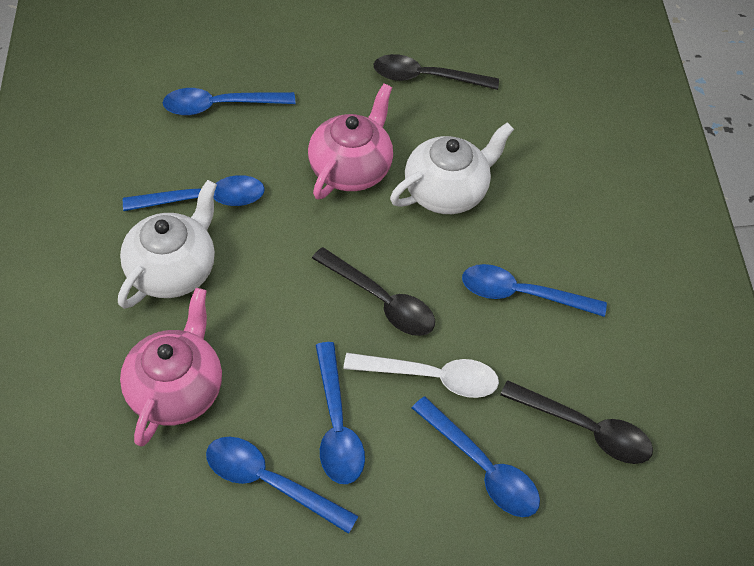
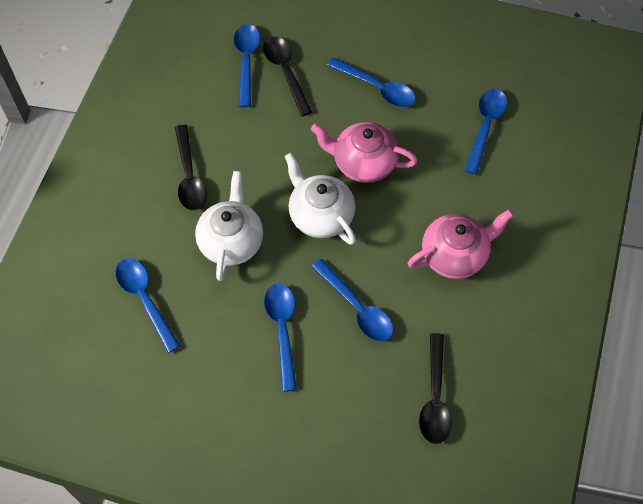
white spoon: [343,353,499,398] = 1 -> none = 0

